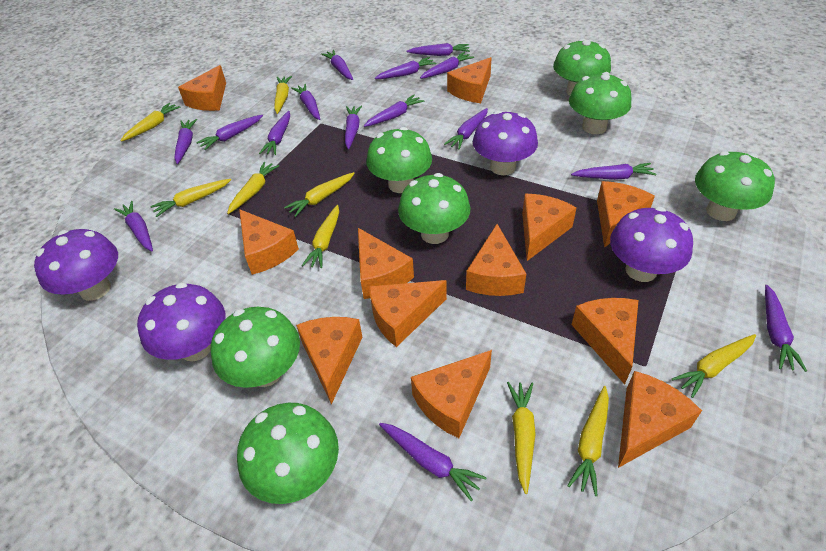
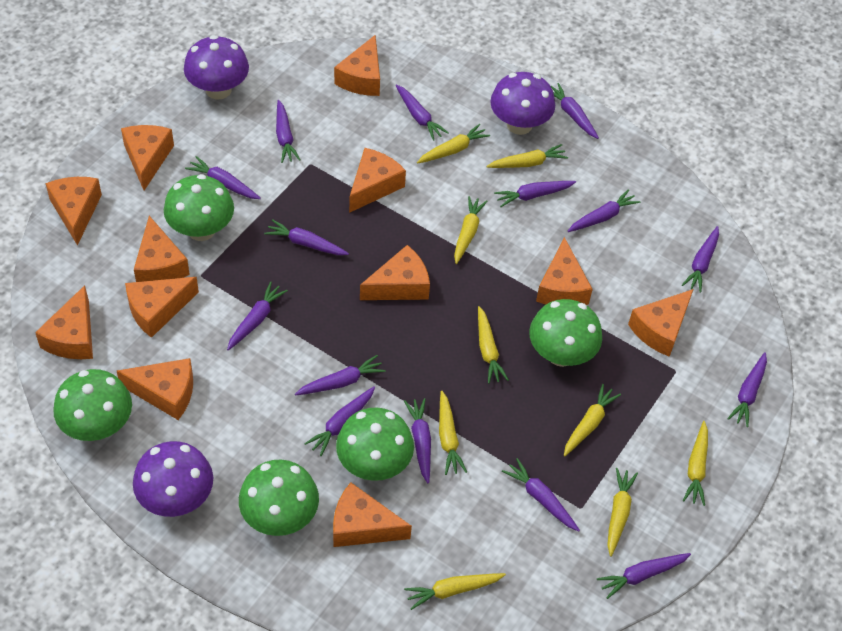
green mushroom: [211,307,300,388] [237,403,339,504] [366,127,432,193] [398,173,471,244] [553,39,611,96] [569,72,631,134] [695,151,775,221] = 7 -> [53,369,132,441] [164,174,234,241] [239,460,319,536] [336,408,414,481] [529,299,602,367] = 5
purple mushroom: [34,229,118,301] [137,282,225,361] [473,110,538,175] [610,207,693,282] = 4 -> [133,441,213,517] [184,35,249,99] [490,72,555,135] = 3

